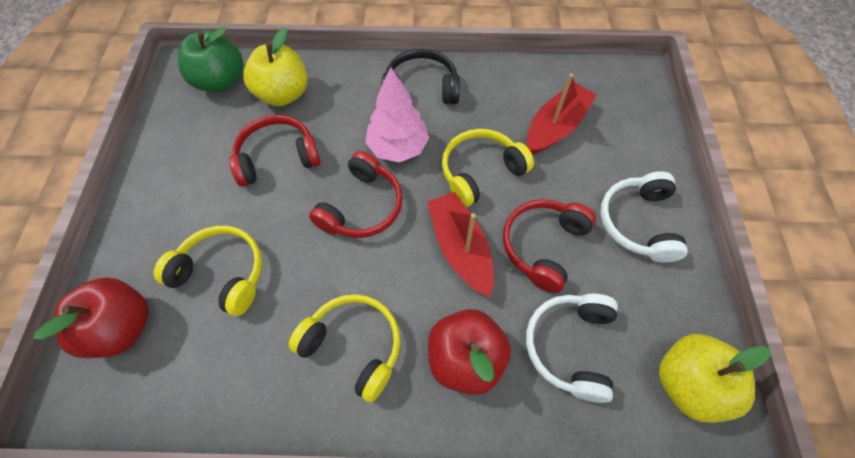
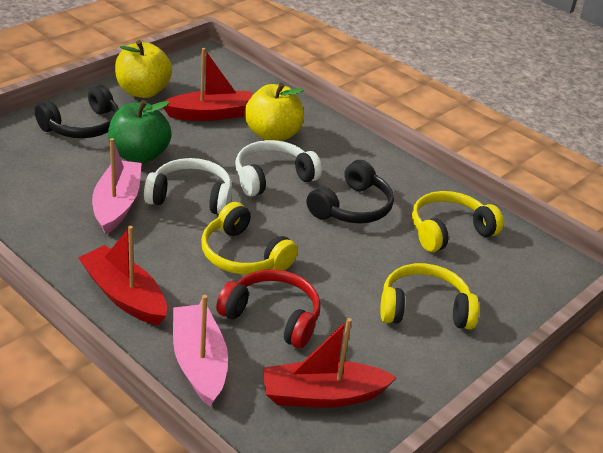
black headphones: [381,49,460,104] = 1 -> [35,85,119,138] [306,160,394,223] = 2
pink boat: none = 0 -> [92,138,142,234] [173,295,228,407] = 2
pink tree: [365,67,429,163] = 1 -> none = 0
red apple: [34,278,149,358] [428,309,511,395] = 2 -> none = 0
red boat: [427,192,494,297] [527,73,597,154] = 2 -> [78,226,167,325] [164,48,253,121] [263,318,397,408] = 3
red headphones: [229,115,321,187] [309,151,403,238] [503,199,596,293] = 3 -> [216,269,321,348] = 1

